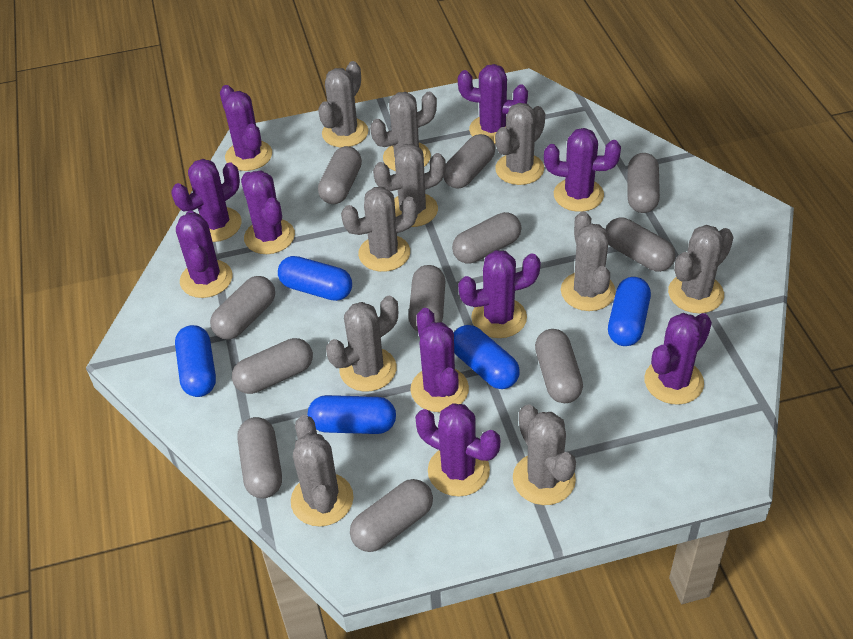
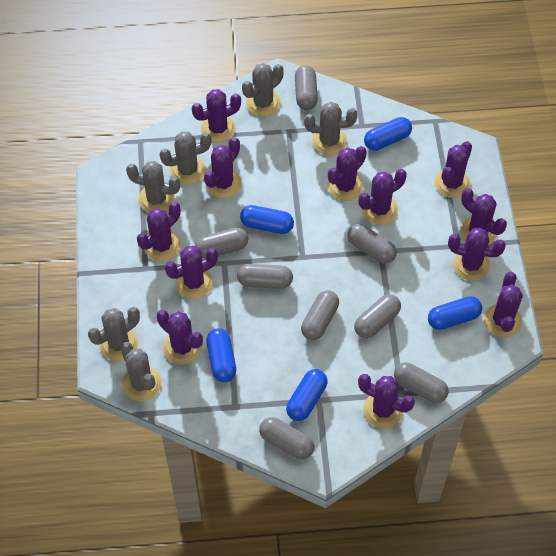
grey cactus: [291,415,354,527] [318,61,368,147] [326,296,398,392] [341,187,418,272] [370,92,437,171] [373,144,446,227] [495,103,545,185] [513,404,576,505] [561,211,616,311] [668,225,734,313] = 10 -> [88,307,140,361] [121,342,162,401] [126,161,180,213] [159,131,212,185] [242,63,284,117] [304,102,357,155] = 6
grey capsule: [210,276,275,340] [232,338,313,394] [237,417,282,499] [318,146,362,204] [350,479,433,552] [409,265,445,332] [443,134,495,189] [452,212,522,264] [535,329,583,403] [606,218,676,272] [628,153,660,213] = 11 -> [195,227,248,259] [237,264,293,289] [259,417,315,459] [295,65,318,110] [301,290,339,340] [348,224,397,264] [354,294,401,338] [394,362,449,403] = 8
purple cactus: [172,159,241,242] [176,211,232,298] [220,85,272,171] [241,171,295,254] [410,308,469,412] [415,403,500,496] [458,64,528,144] [458,250,541,338] [544,128,621,212] [644,313,712,405] = 10 -> [137,202,181,261] [157,310,203,364] [165,246,218,299] [192,89,241,142] [204,137,242,198] [327,146,367,201] [358,374,415,428] [359,169,407,225] [434,141,472,198] [448,228,506,281] [460,188,507,245] [484,272,523,338] = 12

